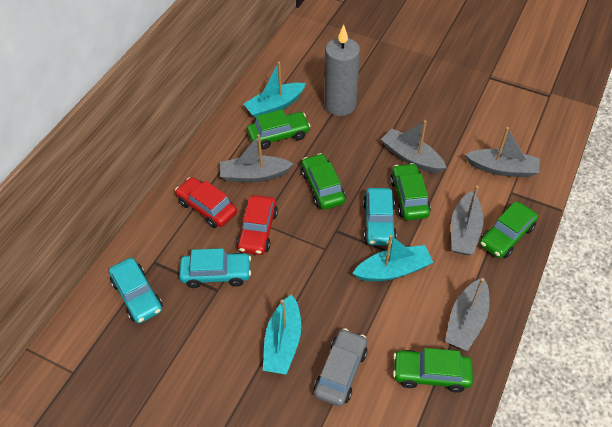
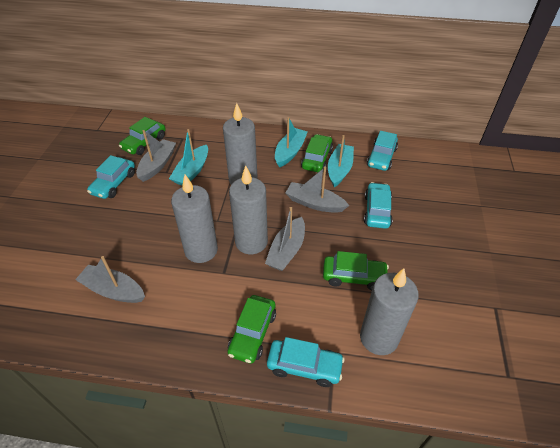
green car: [247,109,311,149] [301,153,345,210] [390,163,431,220] [393,348,473,393] [480,201,538,258] = 5 -> [119,117,166,155] [227,295,276,364] [301,134,333,172] [323,251,389,290] = 4
grey boat: [220,134,293,182] [381,120,446,173] [445,278,490,351] [451,186,483,255] [465,127,540,177] = 5 -> [75,256,145,303] [136,130,176,182] [265,207,305,271] [285,167,349,213] = 4
grey candle: [324,25,360,116] = 1 -> [171,175,218,263] [223,103,258,184] [229,166,268,254] [360,268,419,355] = 4
grey car: [314,328,367,407] = 1 -> none = 0
red car: [175,177,237,228] [237,195,278,255] = 2 -> none = 0
turquoise car: [109,258,163,323] [179,248,251,288] [363,188,397,246] = 3 -> [87,155,135,199] [267,337,345,387] [364,182,393,229] [367,131,398,171] = 4

